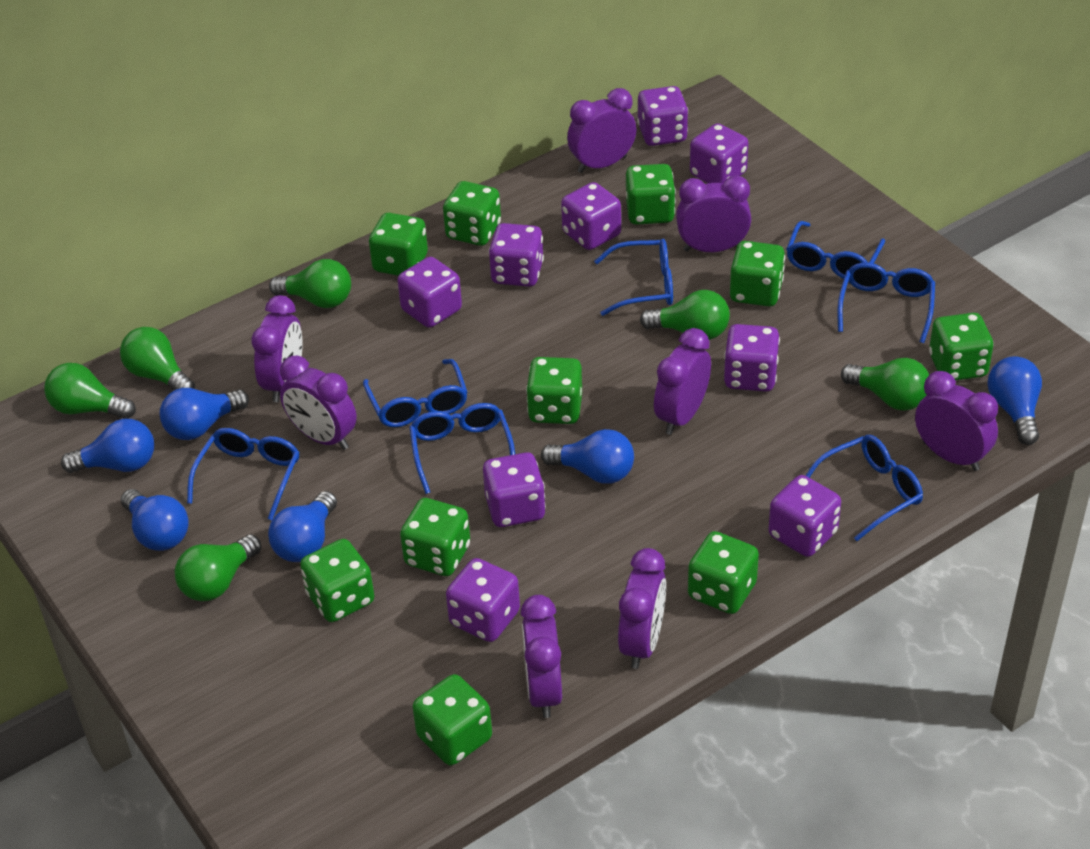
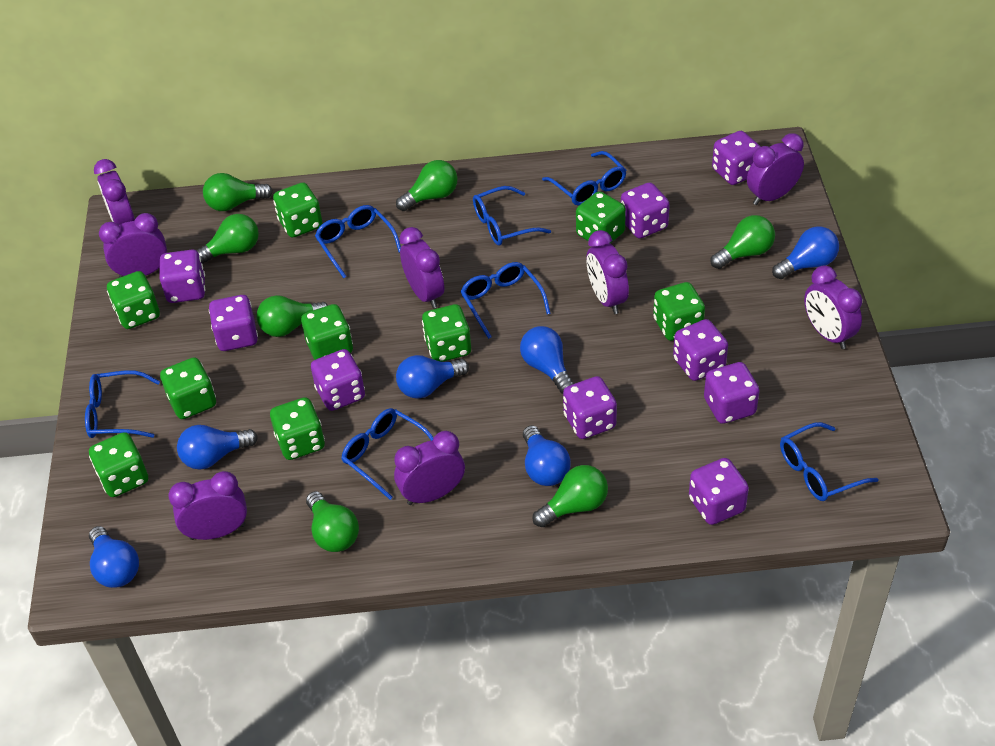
green dice: [300,539,374,622] [369,213,428,276] [400,498,470,576] [413,674,492,765] [443,181,501,246] [526,357,582,424] [626,164,676,225] [688,531,759,614] [730,241,785,306] [929,313,993,380] = 10 -> [89,432,148,497] [107,271,160,329] [160,357,216,419] [270,397,325,460] [273,182,323,238] [301,304,353,360] [422,304,471,362] [576,191,626,243] [653,282,705,341] = 9
green light bulb: [44,363,136,419] [120,327,195,390] [175,534,261,601] [269,259,351,308] [640,290,730,340] [841,358,929,411] = 6 -> [197,214,259,264] [203,173,273,211] [256,295,328,337] [306,491,359,552] [396,160,458,211] [532,465,608,527] [710,215,775,269] = 7

